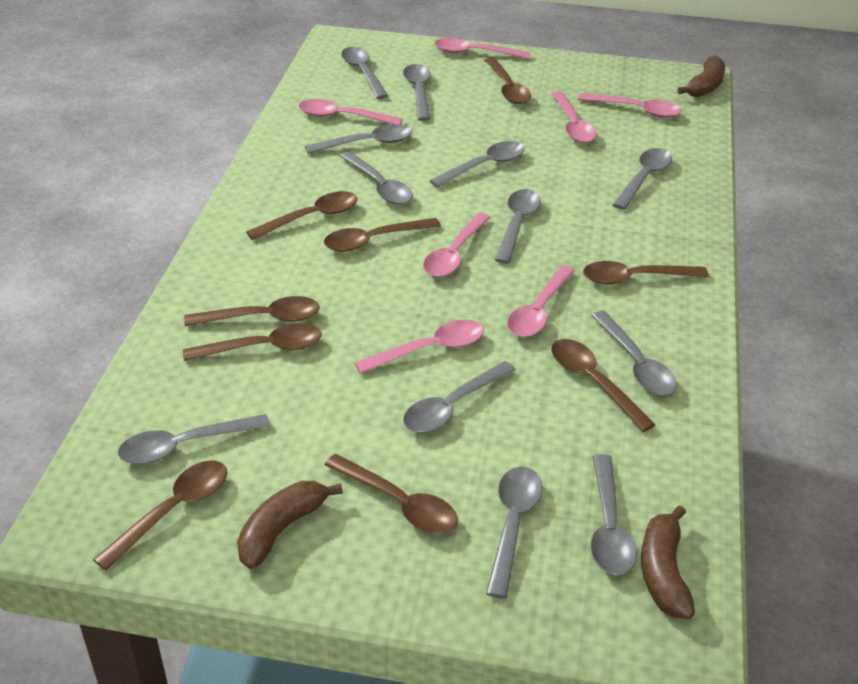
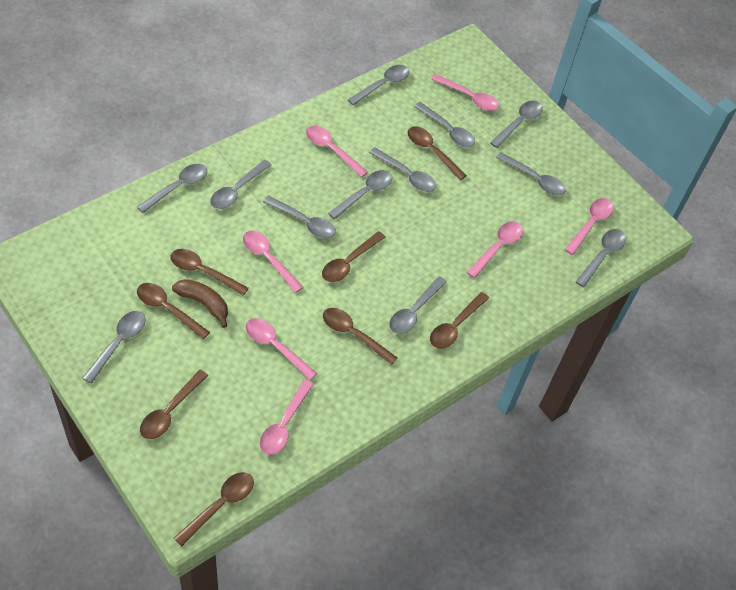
brown banana: [237,481,343,569] [641,505,695,619] [677,56,725,97] = 3 -> [172,279,228,328] = 1
brown spoon: [93,460,227,570] [183,323,322,361] [184,296,320,326] [246,191,357,240] [324,218,441,251] [325,454,458,534] [484,58,531,104] [551,339,656,432] [583,261,709,284] = 9 -> [137,283,210,339] [140,370,208,439] [171,249,249,296] [174,472,254,546] [322,231,385,282] [323,308,398,365] [407,126,467,180] [430,292,489,349] = 8

